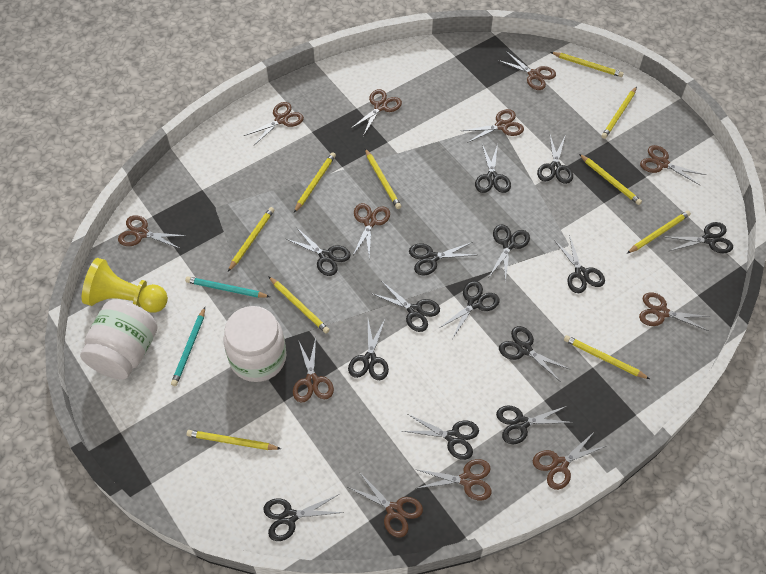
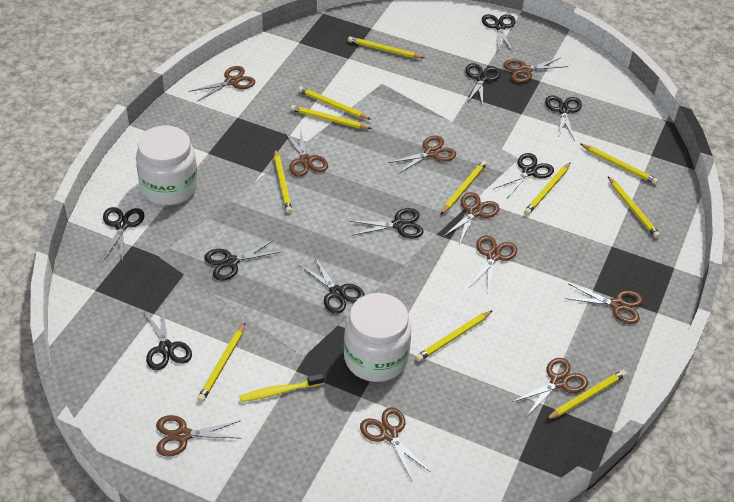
black scissors: [263,494,344,541] [286,227,351,276] [348,319,389,380] [371,282,440,332] [403,414,479,460] [409,242,476,275] [438,281,499,339] [475,144,511,193] [489,224,530,282] [496,406,573,444] [499,326,571,382] [537,135,573,184] [554,234,605,293] [666,222,733,253] = 14 -> [103,207,145,261] [143,308,192,370] [204,239,280,281] [299,256,365,314] [350,208,424,239] [465,63,501,106] [482,14,516,52] [493,153,554,198] [545,95,582,141] = 9
brown scissors: [118,215,187,249] [244,102,304,145] [293,338,334,402] [348,472,423,537] [350,89,402,136] [353,203,390,257] [415,459,492,500] [462,109,524,143] [497,51,556,90] [533,431,606,490] [639,292,711,331] [640,145,706,186] = 12 -> [156,415,242,457] [189,66,255,102] [285,127,328,177] [360,408,430,481] [388,135,456,174] [443,192,499,245] [469,235,517,291] [503,58,568,83] [512,358,588,417] [565,284,643,324] = 10
turquoise pencil: [171,307,205,386] [185,277,270,298] = 2 -> none = 0
yellow pawn: [82,258,168,313] = 1 -> none = 0
yellow pencil: [187,430,281,450] [228,207,274,272] [268,276,330,334] [294,152,336,213] [365,148,401,209] [551,52,624,77] [564,335,650,379] [579,154,642,205] [601,86,637,139] [627,210,691,253] = 10 -> [197,323,245,402] [274,149,292,213] [290,105,372,129] [298,86,371,120] [348,36,424,58] [415,310,493,362] [440,160,487,215] [524,162,571,215] [546,370,627,420] [580,144,658,184] [608,176,660,238] = 11
yellow toothbrush: none = 0 -> [239,373,324,402] = 1

